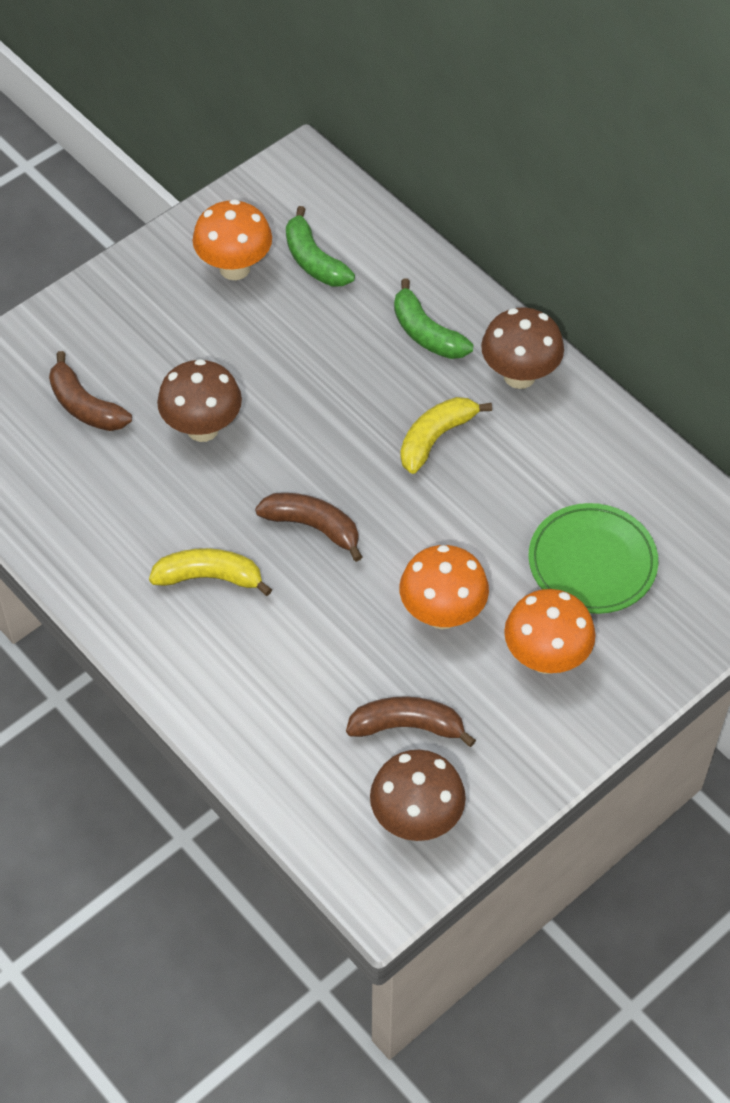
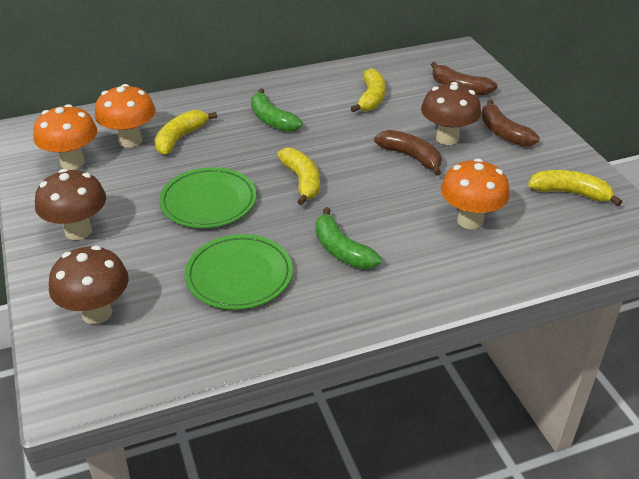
green plate: [529,503,658,614] = 1 -> [159,167,257,228] [185,234,293,310] = 2
yellow banana: [149,548,272,596] [400,397,492,474] = 2 -> [155,110,217,155] [277,148,320,205] [351,68,386,112] [528,170,622,206] = 4

